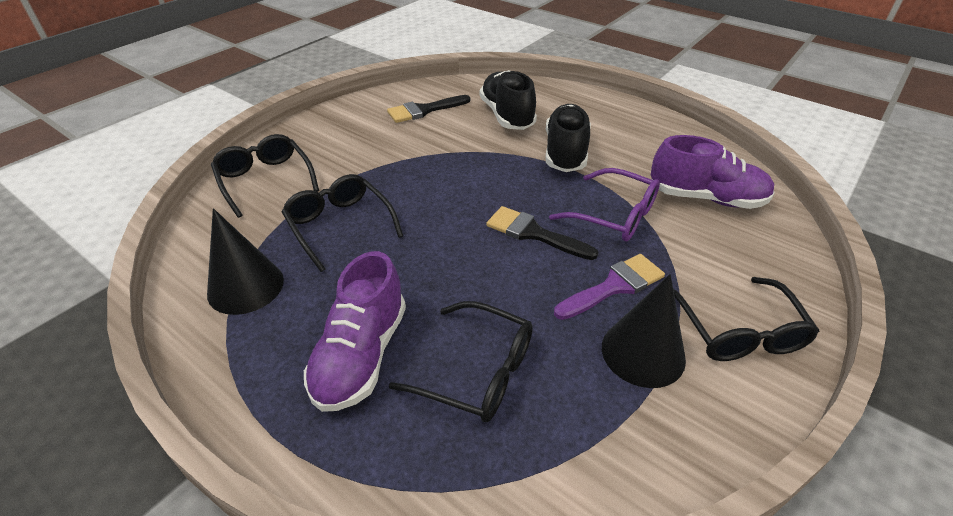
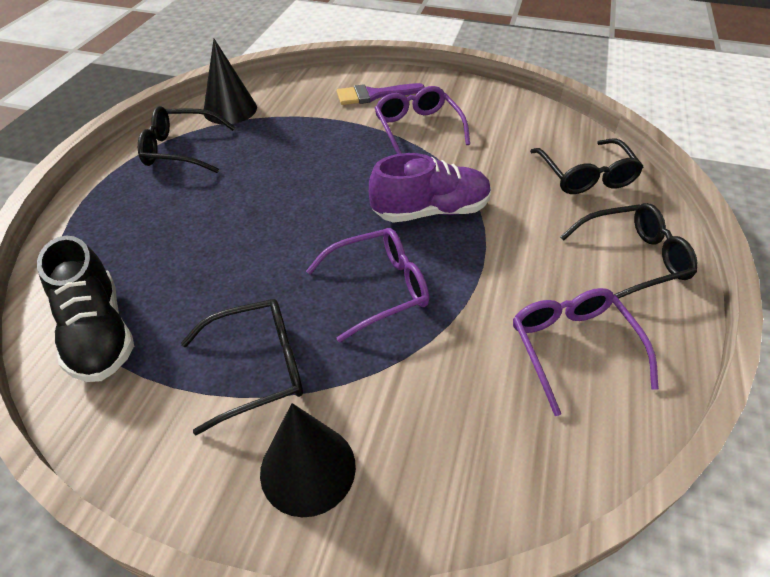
black brush: [387,95,470,123] [486,206,599,260] = 2 -> none = 0
black shoe: [480,70,537,130] [546,104,591,172] = 2 -> [37,235,134,382] = 1
purple glasses: [549,168,660,241] = 1 -> [306,228,429,342] [375,86,470,154] [513,288,659,416] = 3
purple shoe: [304,251,406,412] [651,135,775,209] = 2 -> [369,153,491,223] = 1

